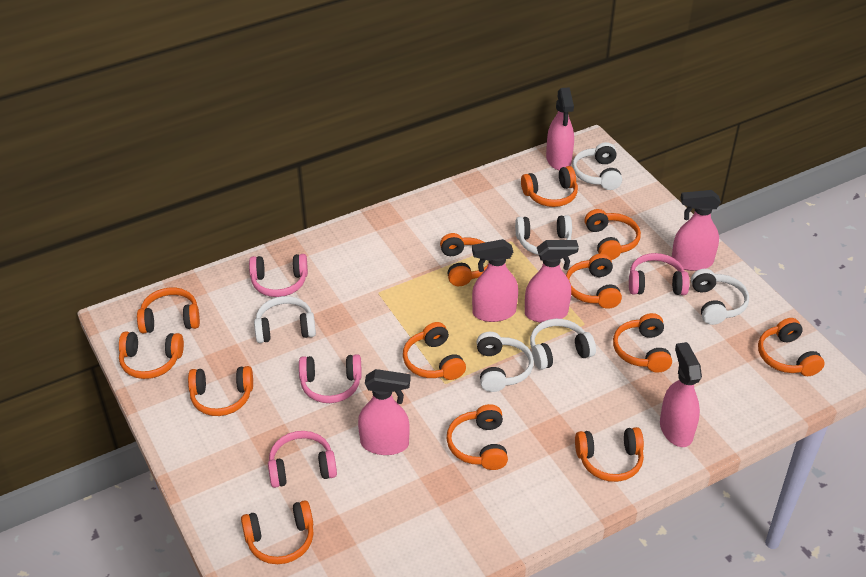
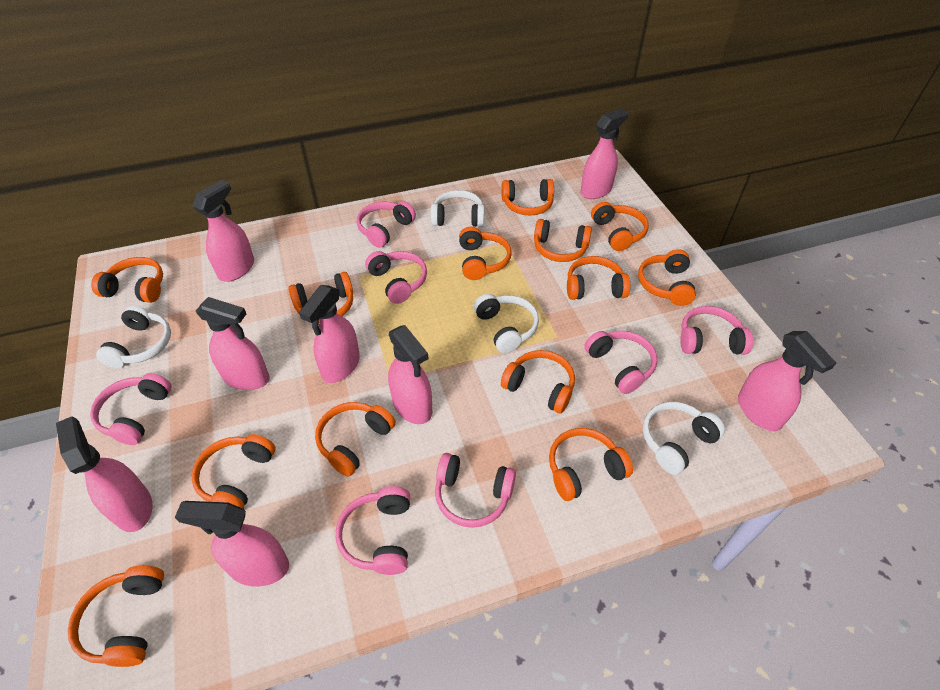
pink headphones: [249,254,308,297] [268,431,337,488] [299,354,362,403] [629,253,689,295] = 4 -> [90,373,171,445] [336,486,410,575] [357,201,416,248] [365,251,427,304] [435,453,516,528] [584,331,657,394] [680,306,753,355] = 7
pink spray bottle: [358,369,411,455] [472,239,518,322] [525,240,579,323] [546,87,574,170] [660,342,702,447] [672,190,721,271] = 6 -> [56,416,153,532] [175,501,289,587] [193,180,254,282] [196,297,269,390] [299,285,360,383] [388,325,432,424] [581,109,629,199] [738,331,836,431] = 8
white headphones: [254,296,316,343] [476,332,534,392] [515,215,572,255] [530,319,596,370] [572,142,622,190] [691,269,749,325] = 6 -> [96,305,171,368] [430,190,485,227] [473,294,539,353] [643,402,725,475] = 4

